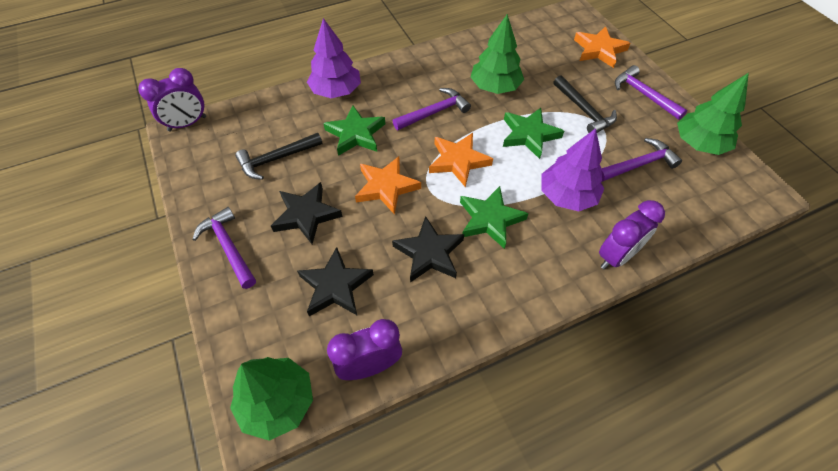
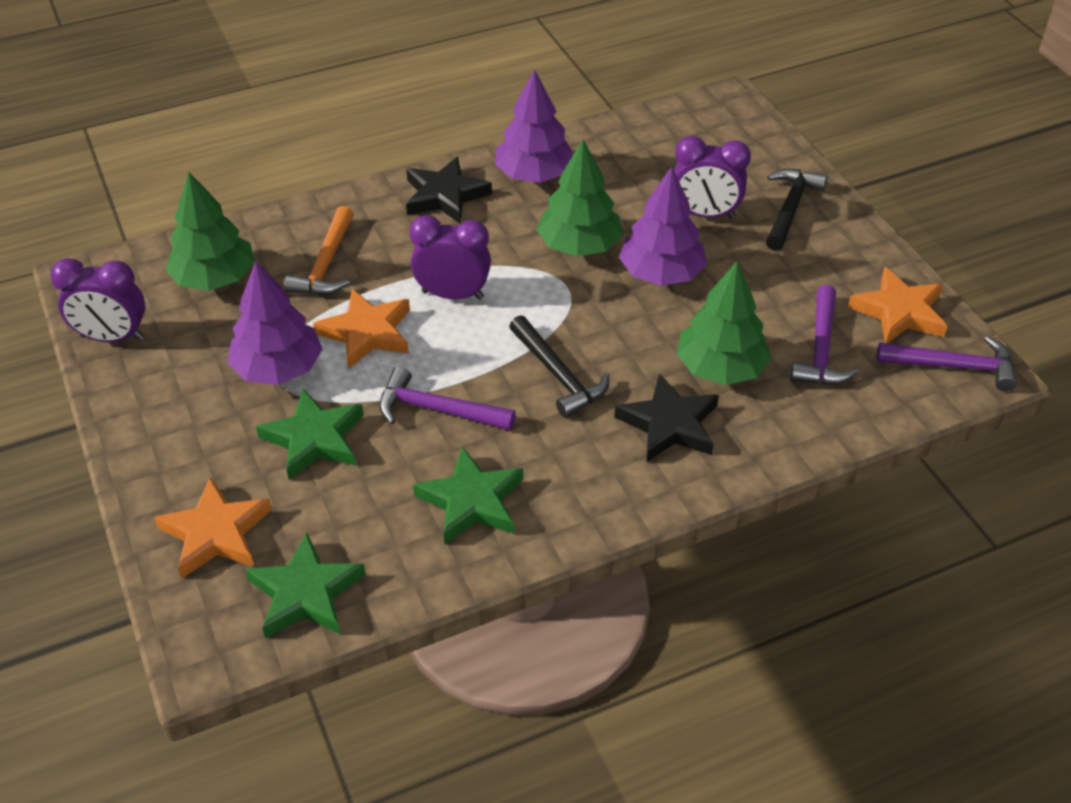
black star: [271,182,342,244] [297,247,374,316] [392,216,464,282] = 3 -> [406,157,492,224] [615,373,719,462] = 2
orange hammer: none = 0 -> [284,206,354,296] = 1
purple hammer: [192,207,256,289] [393,88,471,130] [601,138,682,182] [615,65,688,120] = 4 -> [379,366,516,430] [790,285,859,385] [876,336,1017,391] = 3
purple tree: [307,18,361,98] [541,128,604,211] = 2 -> [227,261,323,385] [495,69,573,183] [619,167,707,286] = 3

